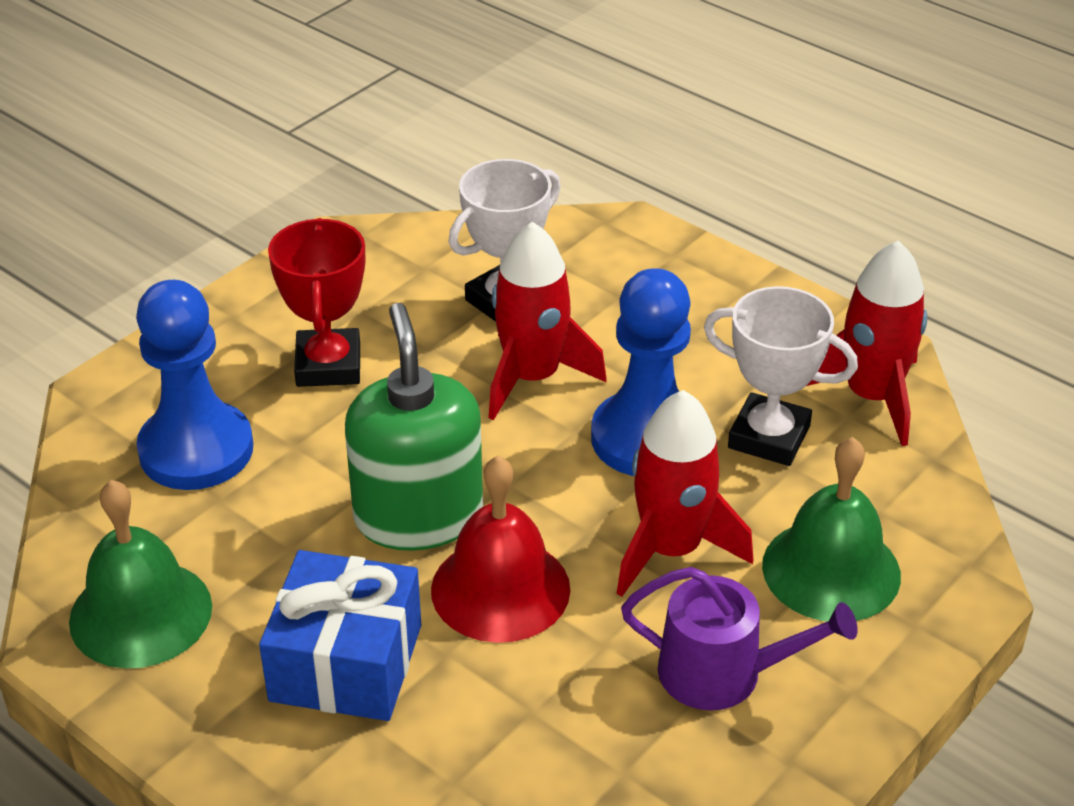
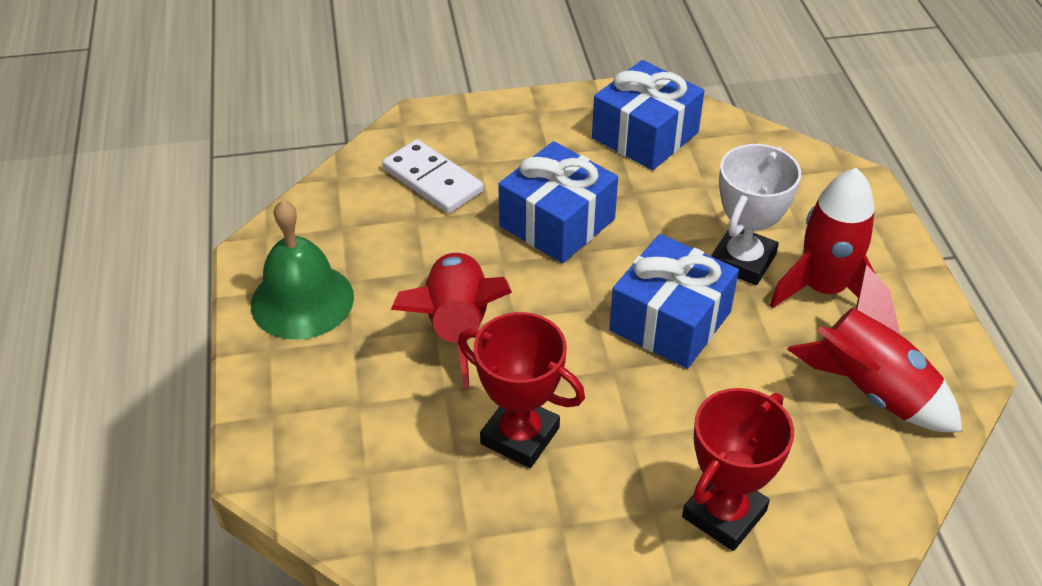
blue gift: [259,550,421,721] = 1 -> [498,141,618,263] [592,60,704,170] [609,234,739,369] = 3
blue pawn: [136,280,253,490] [591,268,691,476] = 2 -> none = 0
green bell: [69,480,212,669] [762,437,901,622] = 2 -> [251,200,354,340] = 1
green soap dispenser: [345,303,483,551] = 1 -> none = 0
purple watering can: [621,567,858,710] = 1 -> none = 0
red bell: [431,456,570,643] = 1 -> none = 0
red trophy: [268,218,365,387] = 1 -> [458,312,585,468] [682,388,794,551] = 2
white domino: none = 0 -> [382,139,484,214] = 1
white trophy: [449,159,561,322] [704,286,858,466] = 2 -> [711,144,801,285] = 1

